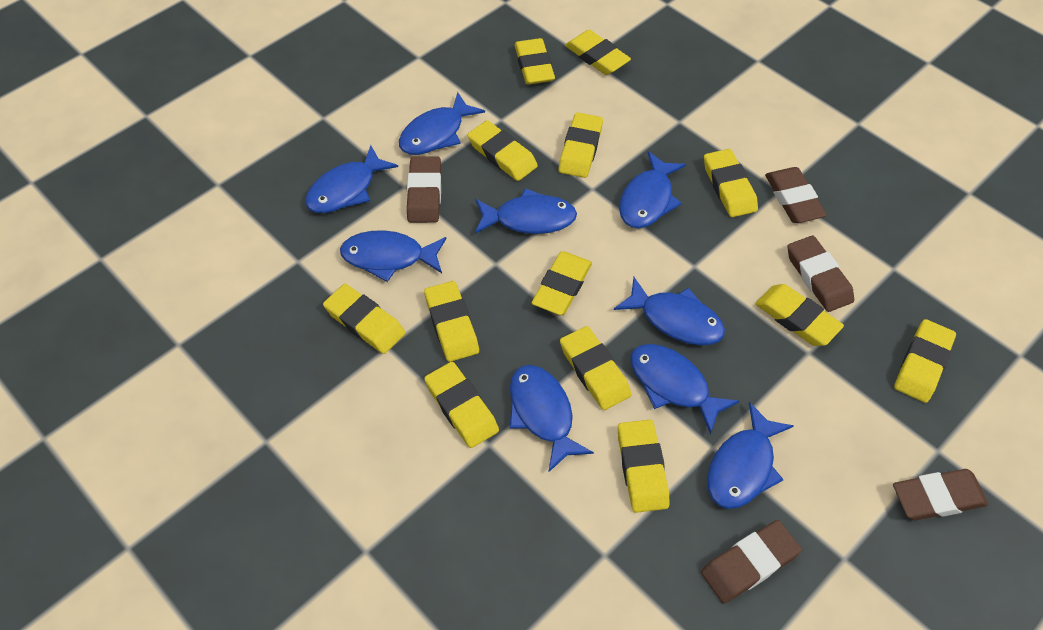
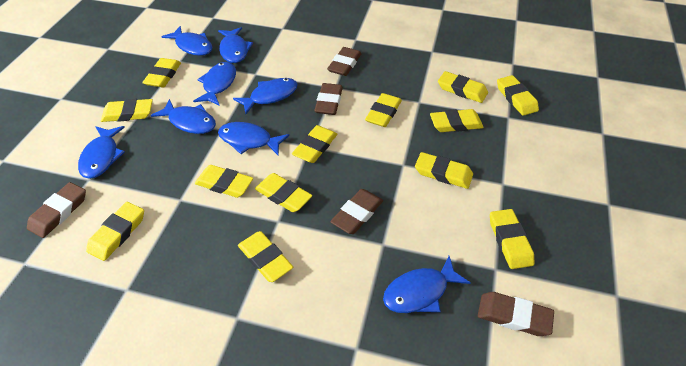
blue fish: [305,145,398,213] [340,230,447,282] [399,92,485,155] [475,188,577,234] [510,365,594,473] [614,277,725,345] [619,151,686,228] [630,344,739,435] [707,402,794,509] = 9 -> [78,126,125,179] [151,99,216,134] [161,26,212,56] [193,62,236,106] [218,27,253,63] [218,122,289,156] [233,78,298,114] [383,256,470,313] = 8

